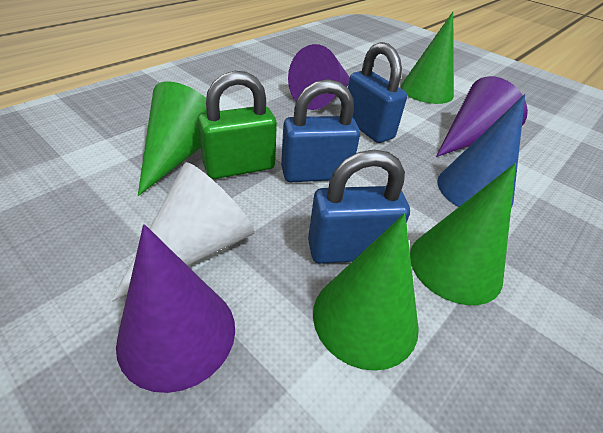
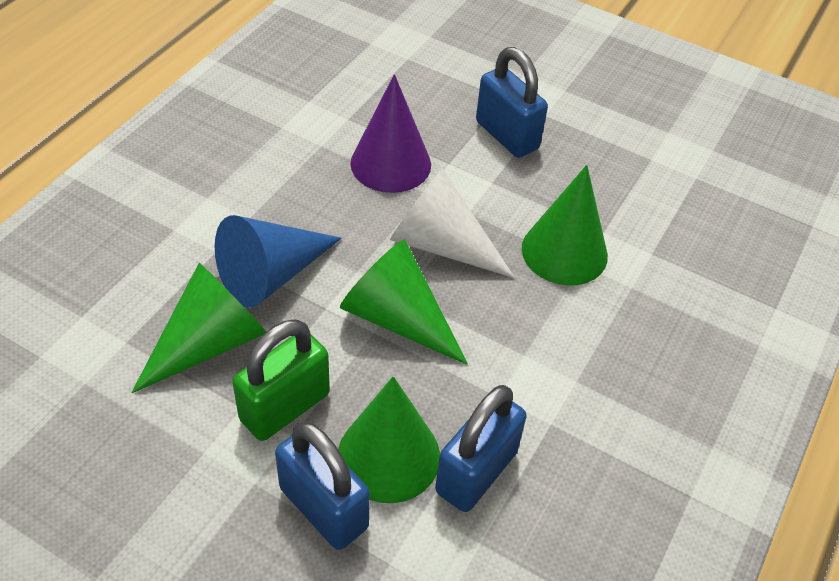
purple cone: [116,224,235,393] [288,44,350,110] [436,76,528,157] = 3 -> [350,74,431,193] = 1

